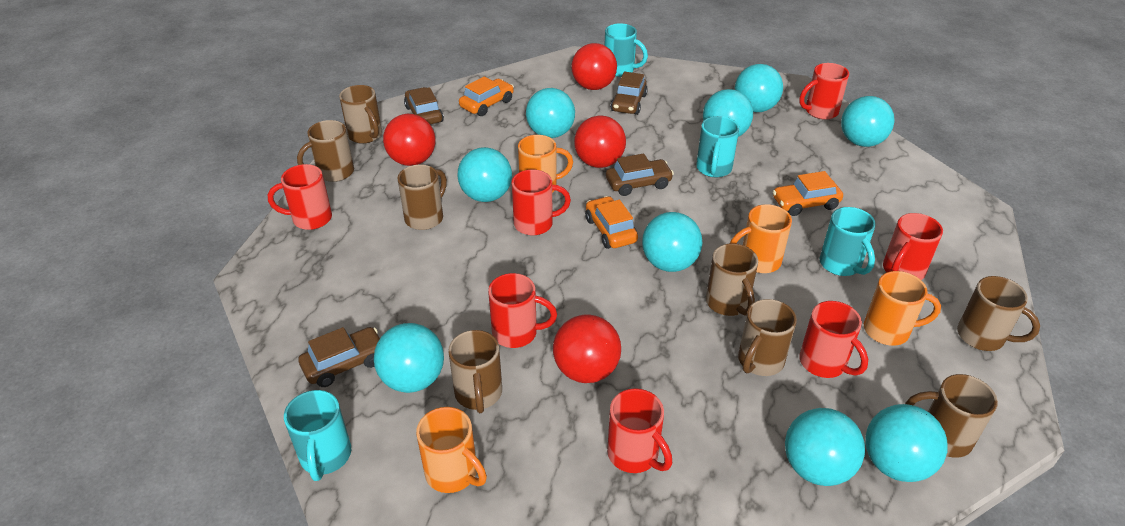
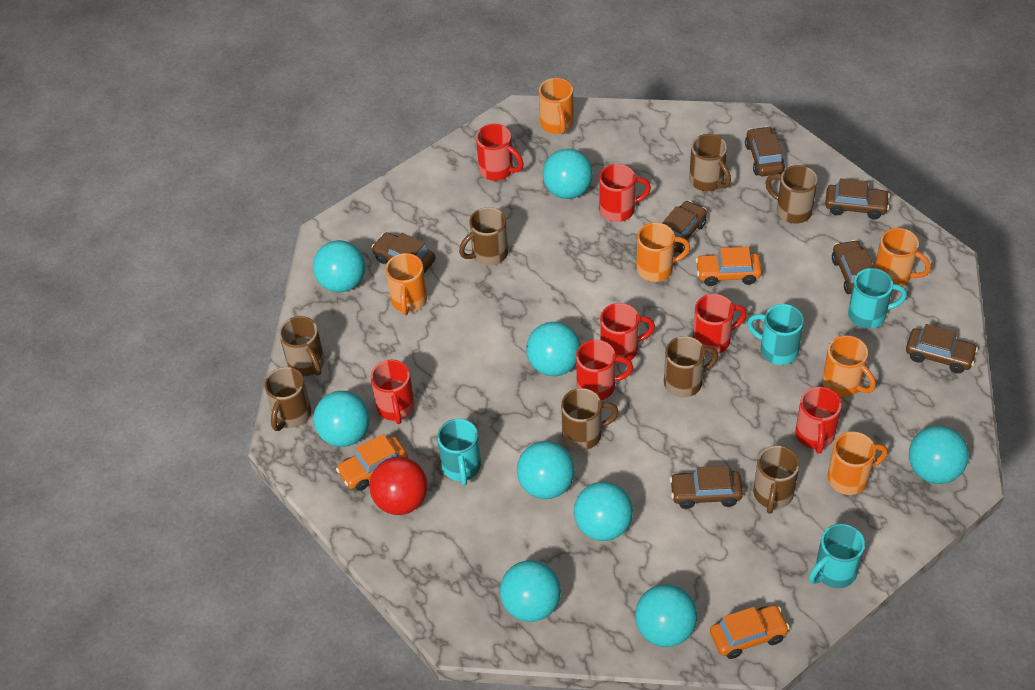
brown car: [299,327,380,387] [404,87,444,124] [606,153,674,196] [611,71,648,115] = 4 -> [372,232,435,274] [662,201,707,253] [670,466,743,509] [745,126,785,176] [825,178,890,220] [832,240,874,294] [906,324,978,374] = 7
orange mug: [416,407,487,493] [518,135,573,193] [730,204,792,273] [864,271,941,346] = 4 -> [386,253,427,315] [539,78,574,134] [636,223,690,282] [822,335,876,397] [827,432,888,495] [874,228,931,286] = 6
red ball: [383,114,436,166] [553,314,621,383] [571,43,617,90] [574,115,626,168] = 4 -> [369,457,428,515] = 1

